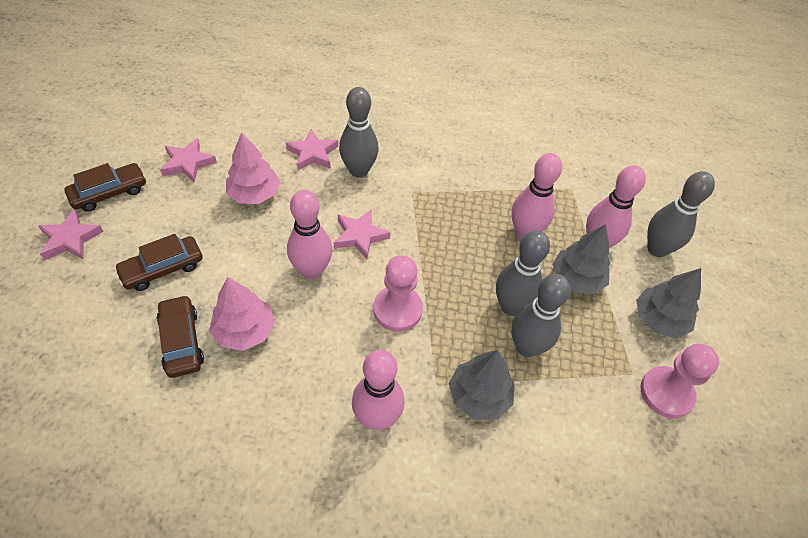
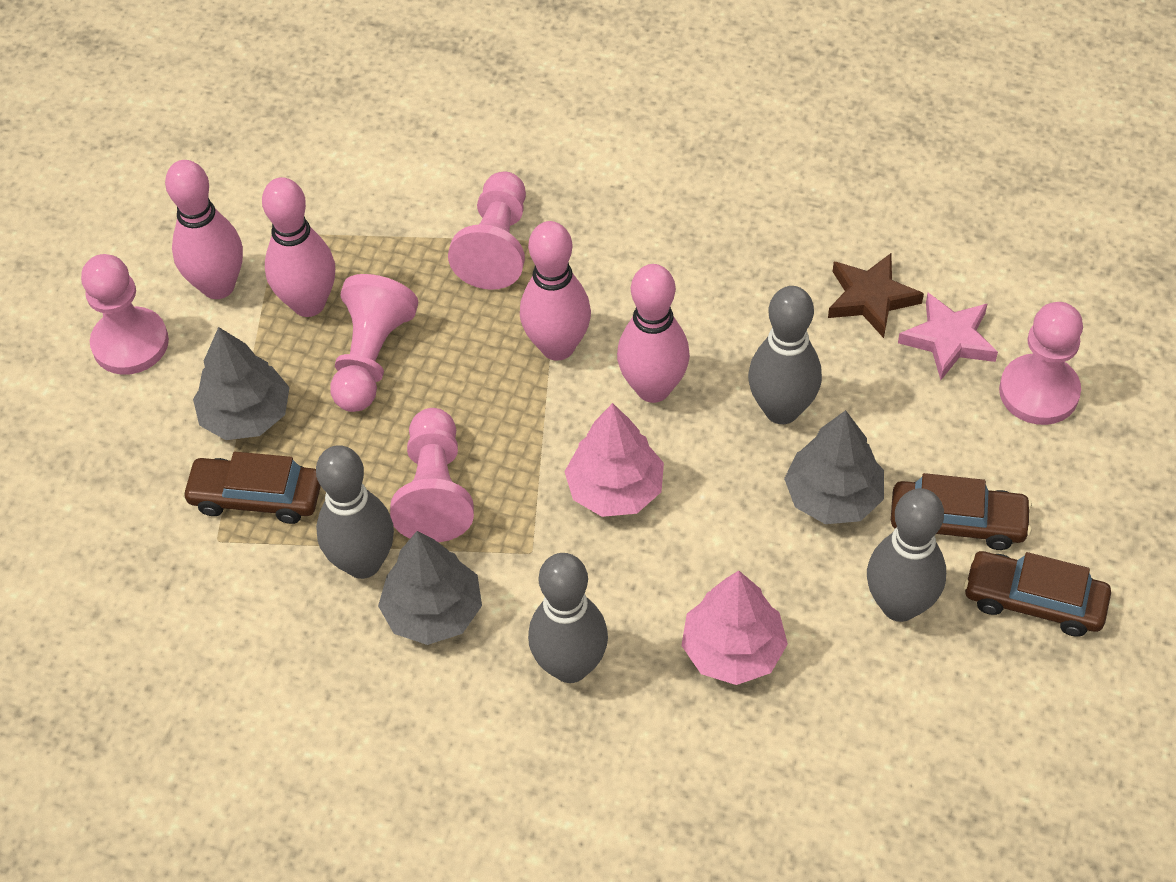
brown star: none = 0 -> [828,253,924,338] = 1
pink pawn: [373,255,423,331] [640,344,719,418] = 2 -> [81,254,169,375] [330,274,418,412] [390,408,474,542] [448,171,526,290] [999,302,1083,425] = 5
pink star: [39,209,104,260] [160,138,217,183] [286,129,338,170] [334,209,391,259] = 4 -> [898,293,998,380] = 1

